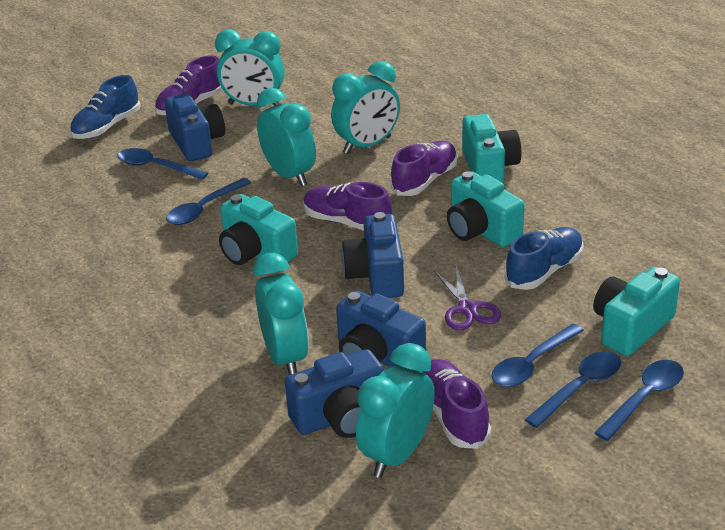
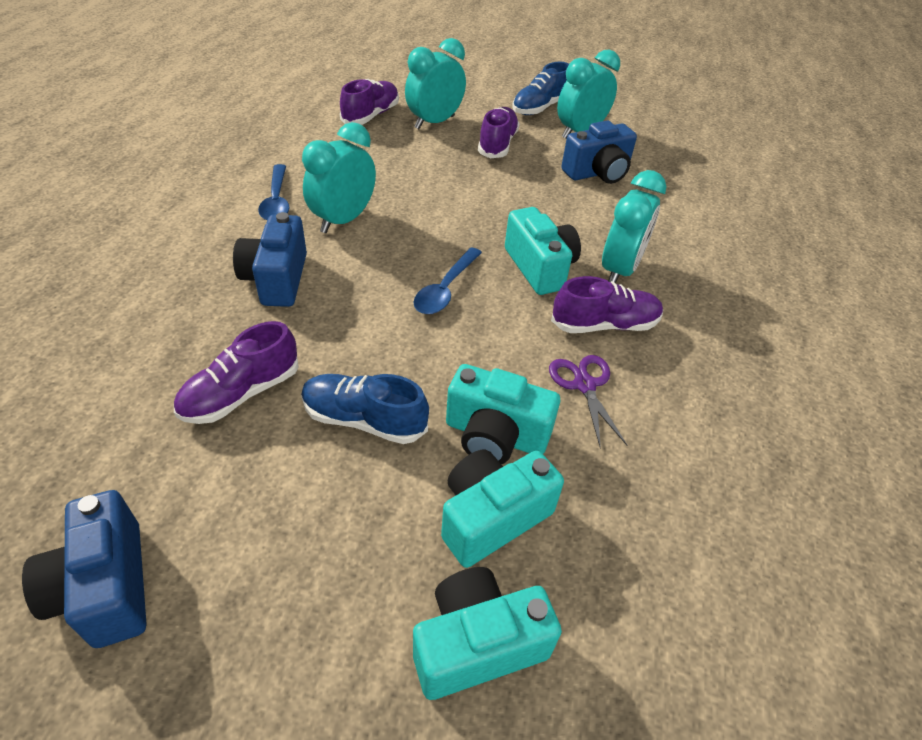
blue camera: [164,93,225,161] [285,349,384,438] [336,290,426,366] [341,212,404,298] = 4 -> [22,490,146,648] [233,212,307,307] [561,121,637,184] = 3
blue spoon: [118,148,208,180] [166,178,252,225] [491,324,584,387] [525,351,621,428] [595,360,684,441] = 5 -> [258,164,289,220] [413,247,482,314] = 2
turquoise clock: [215,29,285,106] [253,253,309,375] [257,88,316,187] [331,61,400,154] [356,343,435,478] = 5 -> [302,122,376,233] [405,38,466,129] [557,49,620,139] [602,170,666,284] = 4

